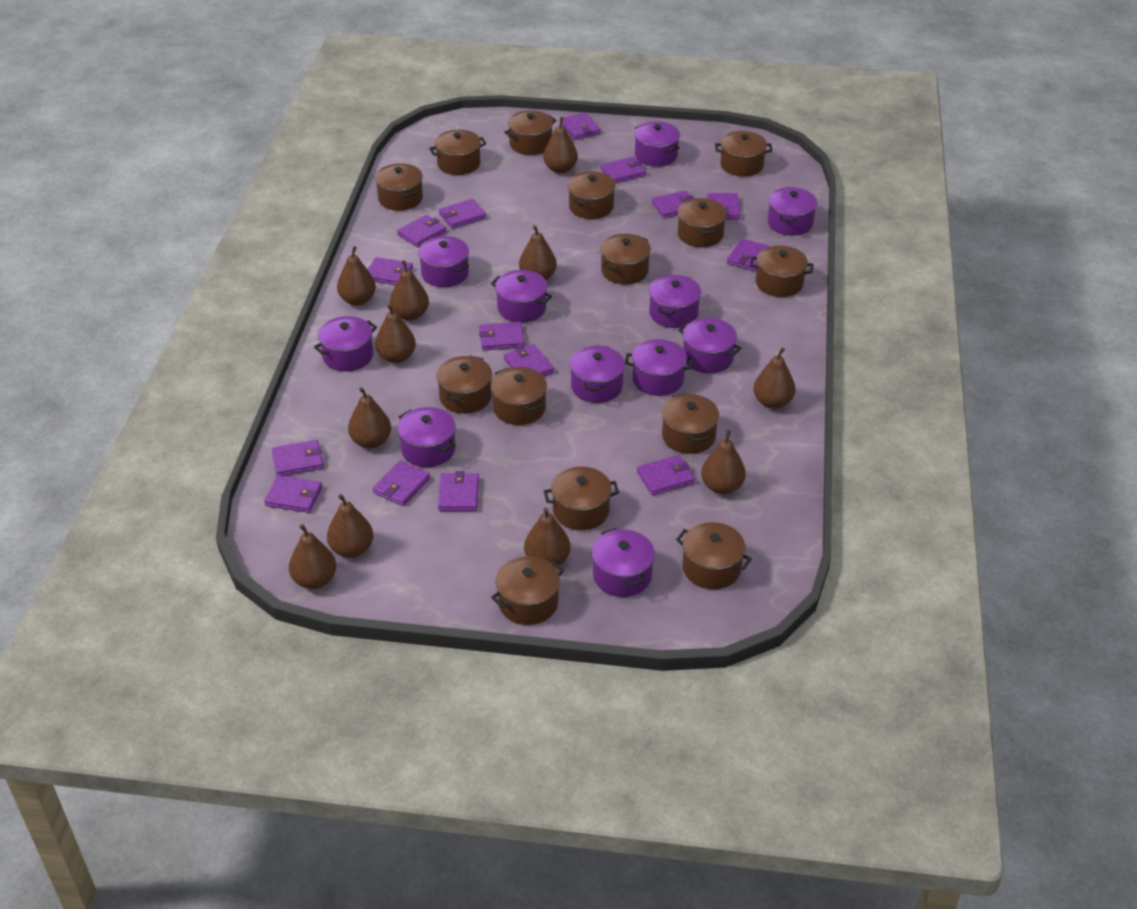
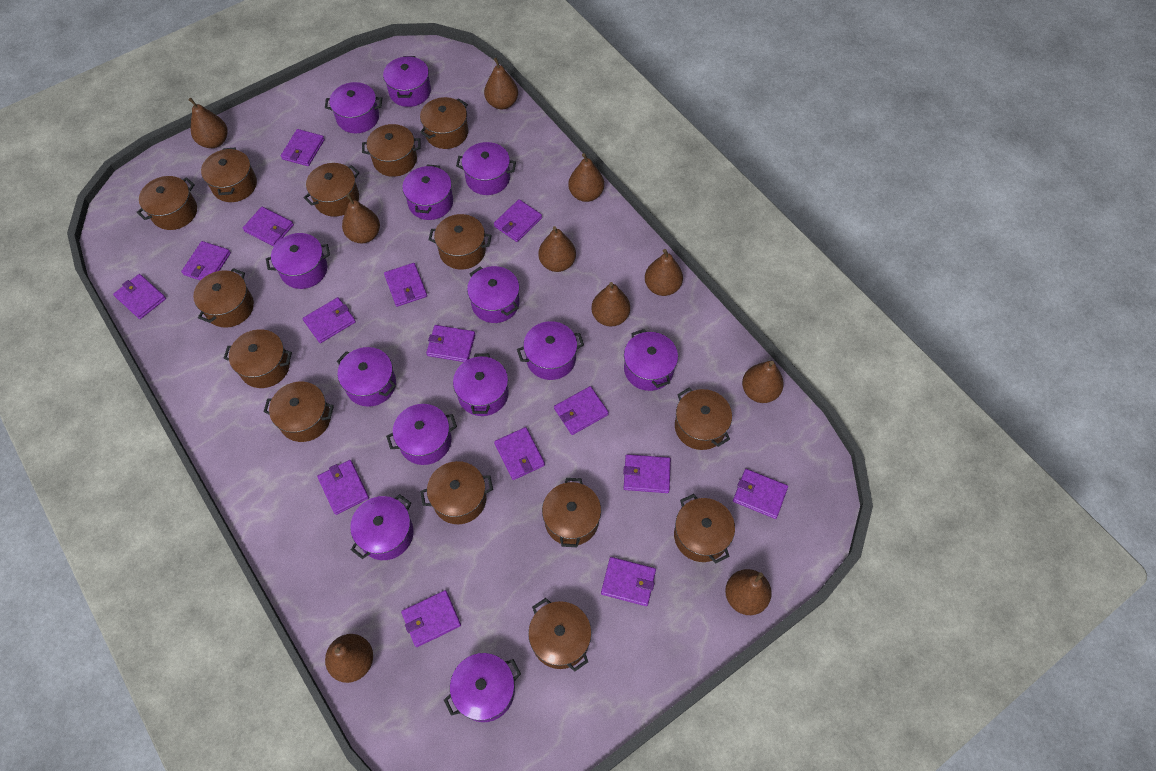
brown pear: [289,524,336,589] [327,494,373,558] [337,246,376,306] [348,387,391,449] [375,304,416,363] [390,260,429,321] [519,225,557,280] [524,507,570,567] [543,117,578,174] [701,430,746,494] [753,347,795,409] = 11 -> [188,98,228,148] [325,634,373,683] [342,194,380,243] [484,58,518,110] [538,226,576,272] [568,153,604,202] [592,282,630,327] [645,249,683,296] [725,569,772,615] [742,361,784,403] = 10
purple pot: [314,316,377,372] [397,407,456,467] [418,236,469,287] [491,270,552,323] [570,345,625,403] [592,528,655,597] [625,339,693,396] [634,121,680,167] [649,275,701,328] [678,318,741,373] [768,187,817,236] = 11 -> [266,233,330,289] [325,82,382,133] [337,347,396,407] [350,494,414,560] [383,56,431,107] [386,404,457,465] [402,164,453,220] [444,653,521,722] [453,353,509,416] [456,142,516,195] [467,266,520,323] [517,321,584,380] [624,329,678,391] = 13

